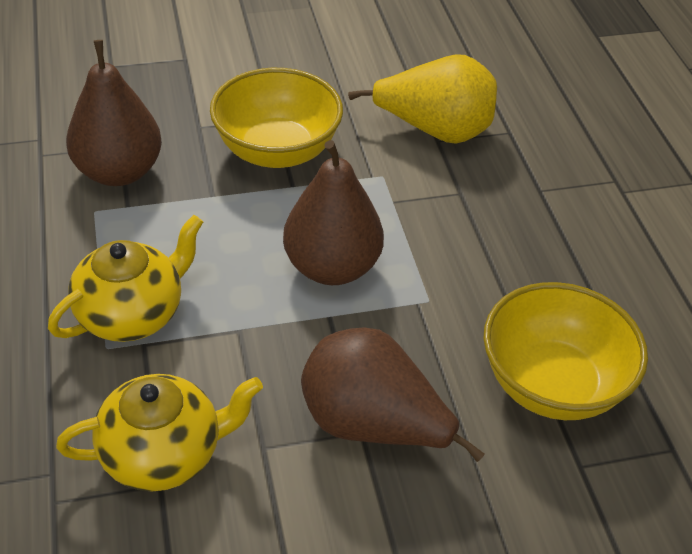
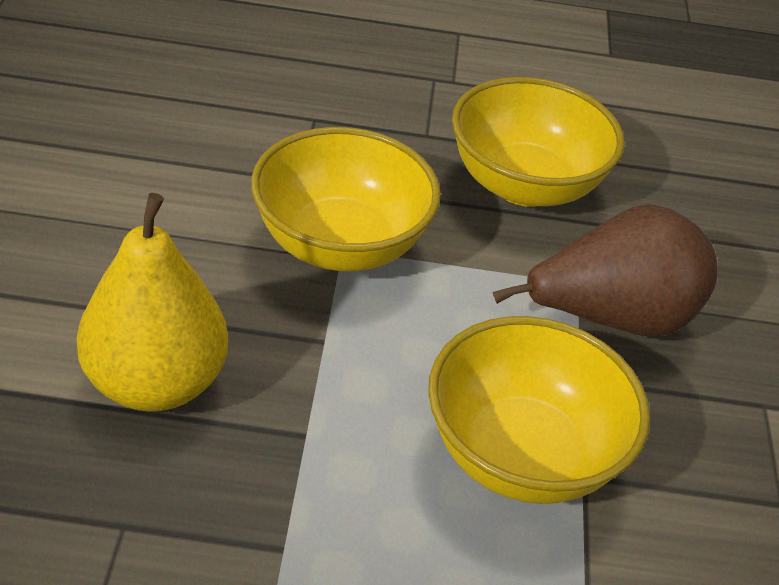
brown pear: [66,40,162,186] [283,140,384,285] [301,327,484,462] = 3 -> [492,204,718,337] = 1
yellow bowl: [210,68,343,168] [484,282,648,420] = 2 -> [251,127,441,271] [428,316,650,504] [452,77,625,207] = 3
yellow teapot: [48,215,203,342] [56,374,263,492] = 2 -> none = 0

